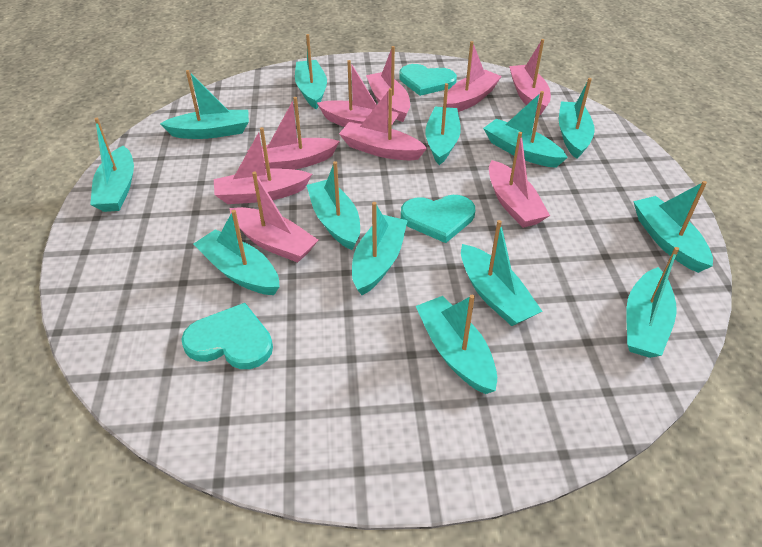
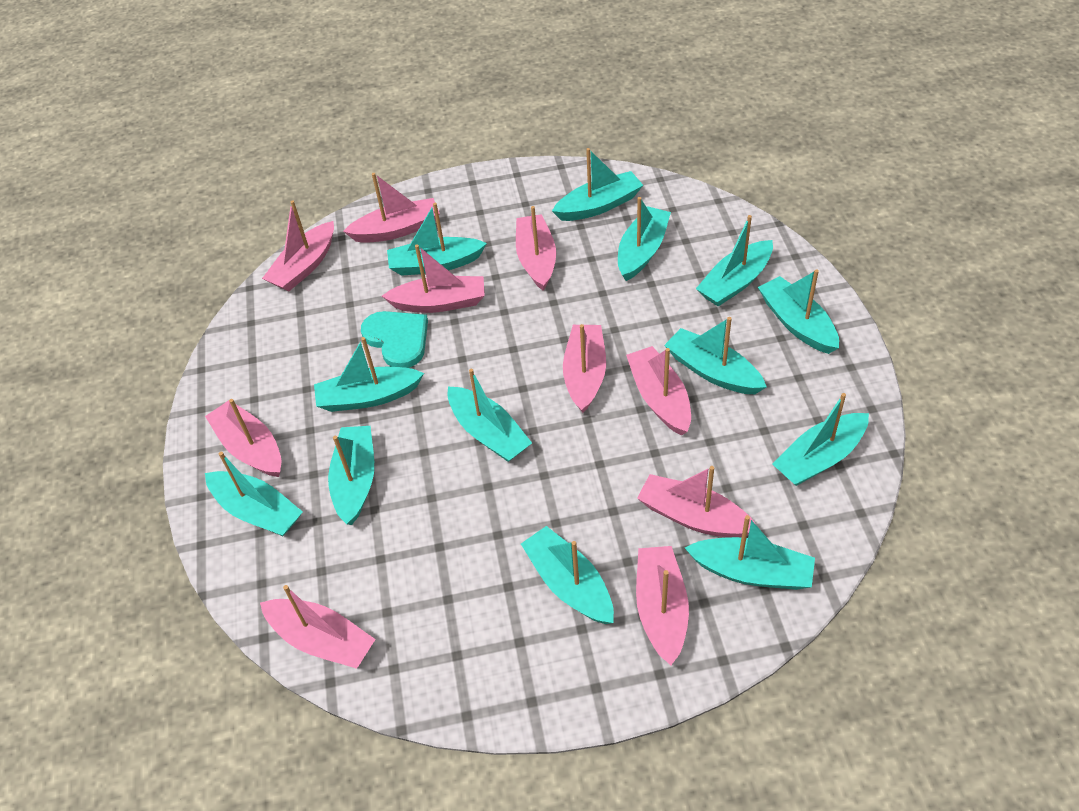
pink boat: [214,127,312,204] [229,172,318,263] [247,97,340,170] [317,60,400,127] [339,88,427,160] [366,46,410,122] [446,41,502,112] [489,132,550,228] [509,39,551,115] = 9 -> [205,399,281,477] [260,585,376,669] [262,200,334,291] [343,173,440,243] [382,244,485,313] [516,206,556,291] [563,324,606,413] [626,346,691,436] [636,546,689,665] [637,466,755,537] = 10
turquoise heart: [181,303,273,369] [399,64,457,96] [401,195,475,243] = 3 -> [361,311,428,368] = 1

